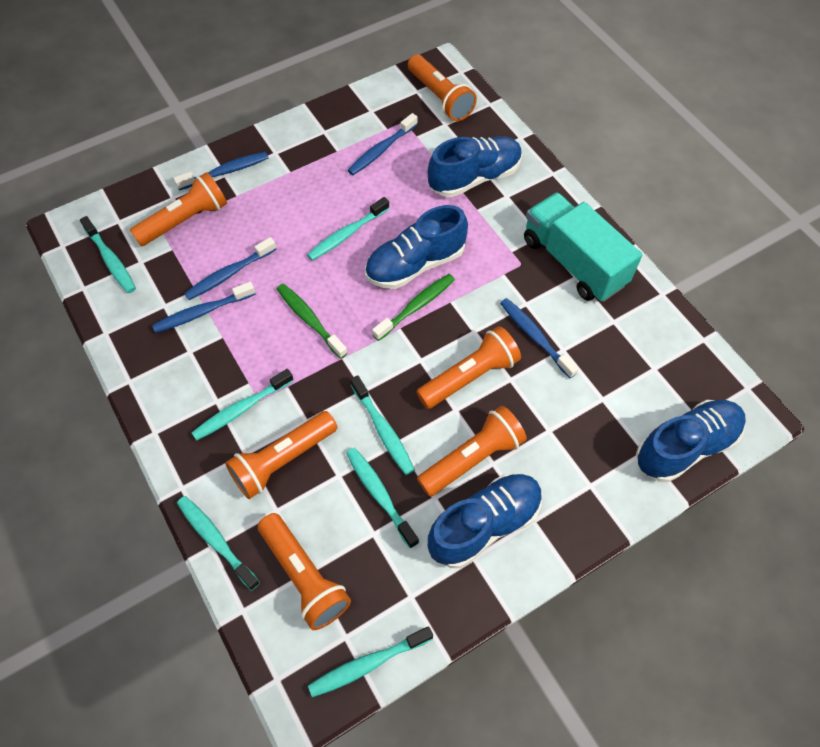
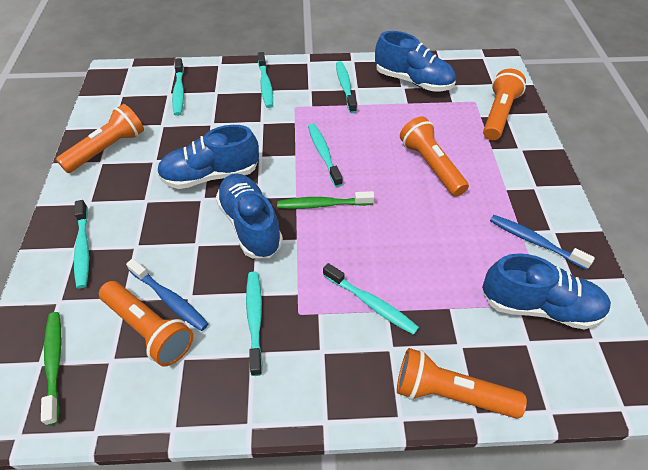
blue toothbrush: [152,282,255,333] [174,152,269,191] [184,237,276,300] [347,113,418,175] [500,298,579,378] = 5 -> [126,259,209,331] [490,215,595,270] = 2
orange flashlight: [130,172,227,246] [225,411,337,499] [258,513,351,630] [408,55,477,121] [416,326,521,409] [417,406,527,496] = 6 -> [56,104,144,173] [99,281,193,366] [397,348,527,419] [400,117,469,197] [483,69,526,140] = 5
turquoise truck: [524,192,642,302] = 1 -> none = 0

